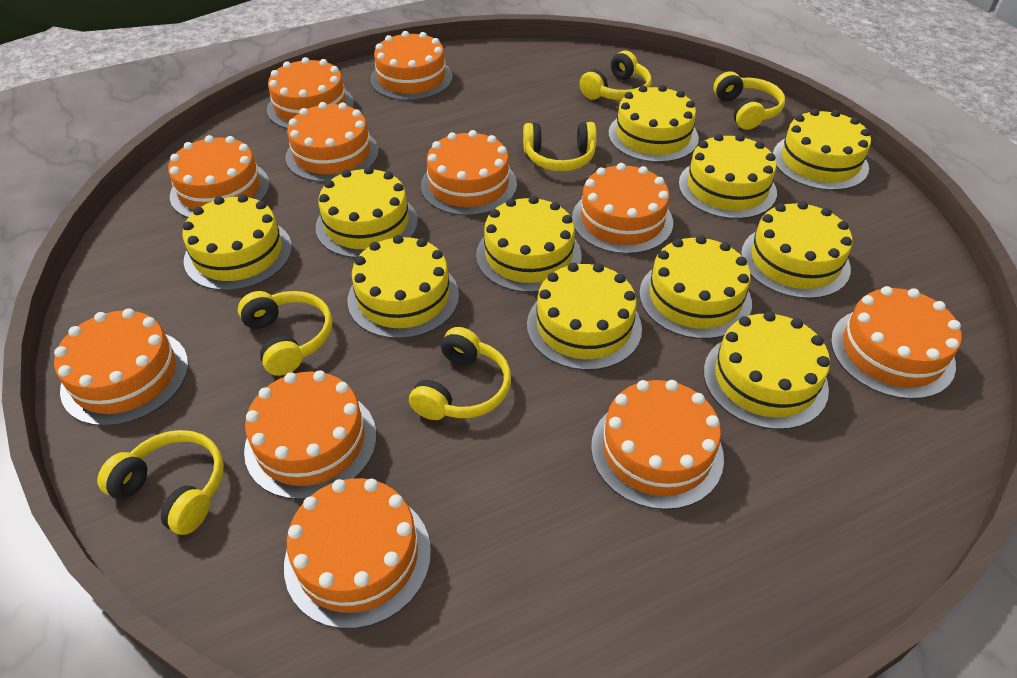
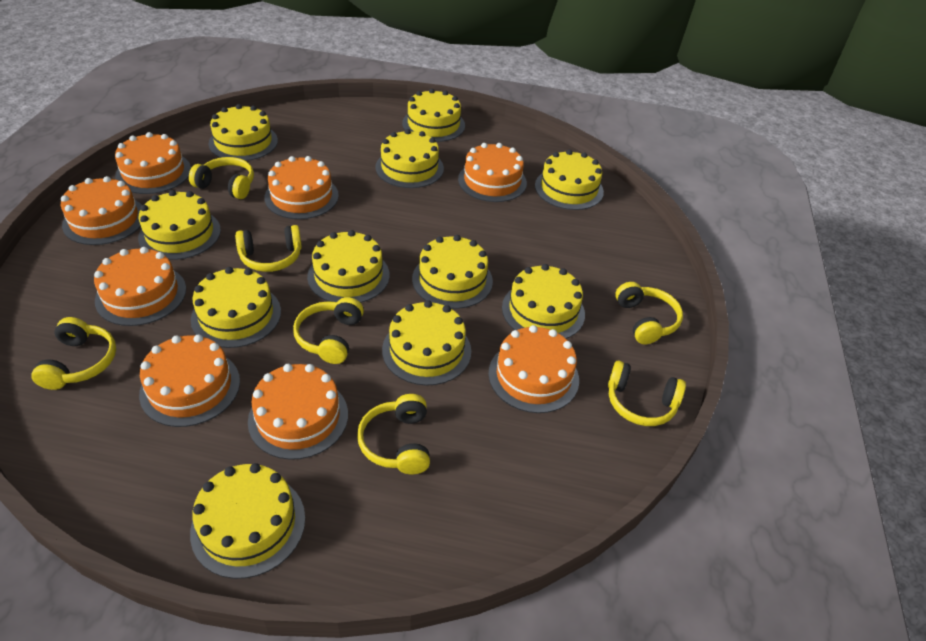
orange cake: [54,309,188,426] [168,135,270,218] [244,370,376,500] [267,57,354,129] [284,478,431,629] [286,102,379,182] [370,31,453,100] [421,130,517,216] [572,163,673,254] [591,380,724,510] [831,286,962,399] = 11 -> [61,176,142,245] [94,247,186,326] [115,132,191,194] [139,334,240,427] [248,364,348,460] [264,156,339,219] [458,143,527,202] [488,325,579,413] = 8
yellow headphones: [97,430,224,535] [238,291,332,376] [409,327,511,420] [523,122,597,171] [580,51,652,100] [713,71,785,130] = 6 -> [31,317,116,390] [189,157,254,199] [235,225,302,272] [293,297,364,364] [357,394,430,474] [608,361,686,426] [615,282,683,344] = 7

